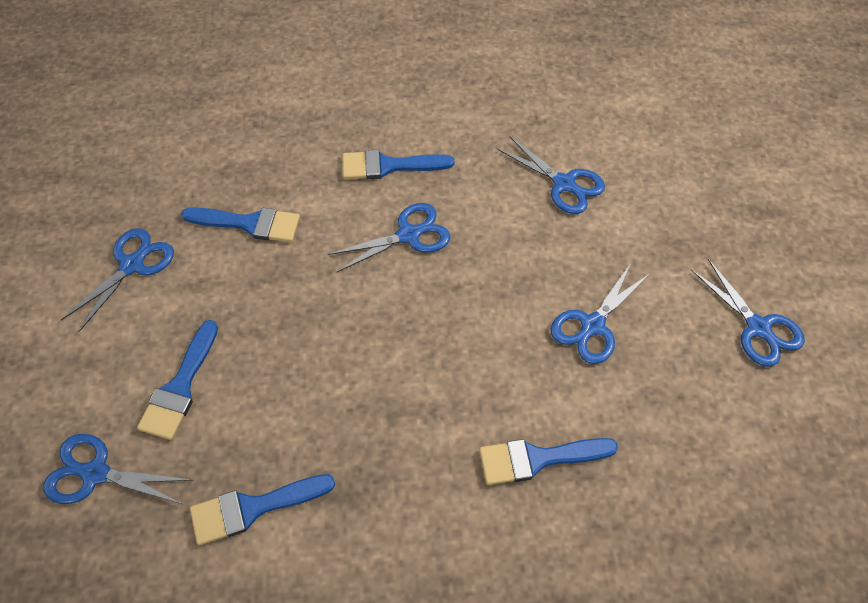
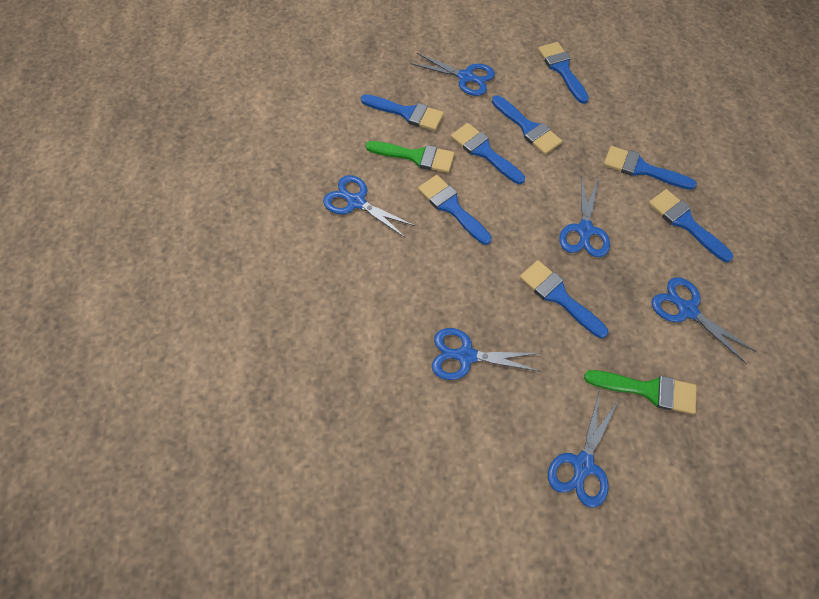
blue brush: [137,320,218,440] [182,207,300,242] [190,474,335,545] [342,150,454,179] [479,438,618,485] = 5 -> [361,94,444,131] [418,175,492,245] [451,123,525,184] [492,95,562,155] [520,260,608,338] [538,42,589,104] [604,146,697,190] [648,189,733,262] = 8
green brush: none = 0 -> [366,141,455,173] [584,370,696,414] = 2

